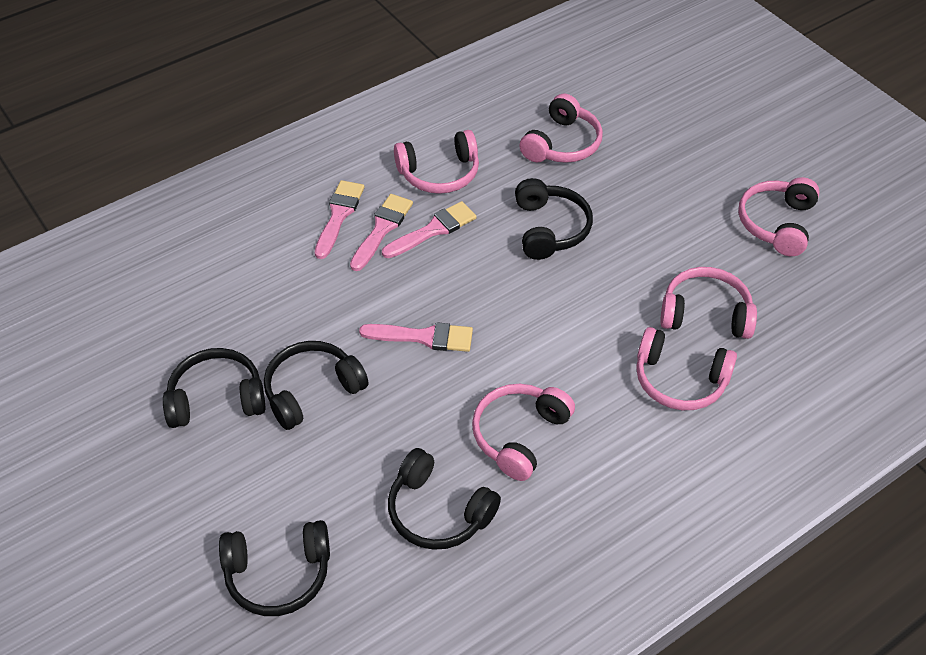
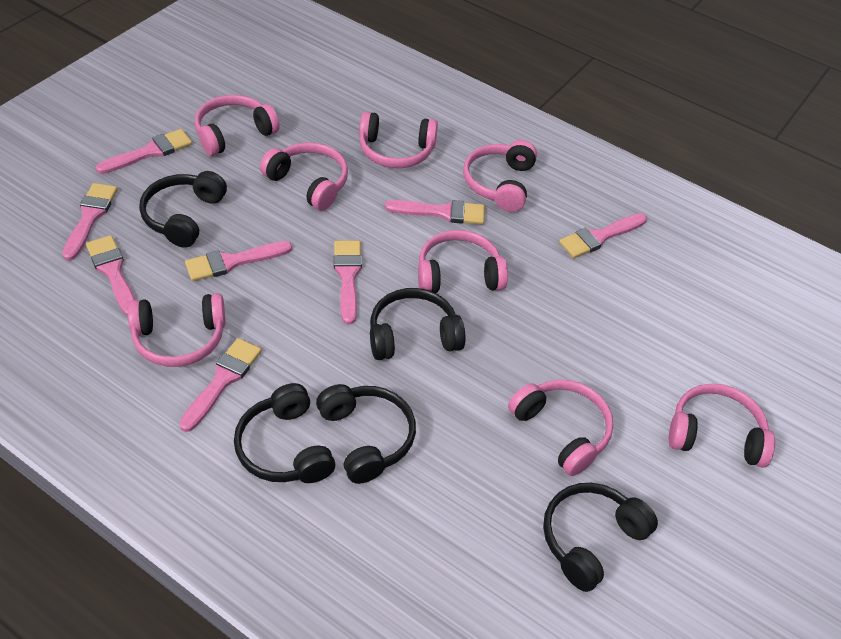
pink brush: [315,180,364,259] [350,194,413,271] [359,322,473,352] [382,201,477,258] = 4 -> [62,183,118,261] [86,235,135,316] [96,129,192,174] [179,338,262,432] [185,241,292,281] [334,241,362,324] [385,200,485,225] [559,213,647,258] = 8
pink headphones: [394,130,479,194] [472,384,575,481] [519,94,603,163] [636,327,737,410] [660,267,757,339] [738,177,820,256] = 6 -> [128,293,225,367] [195,95,280,156] [260,142,348,211] [359,112,438,168] [418,230,508,293] [463,140,537,212] [508,380,614,476] [669,384,775,468] = 8

